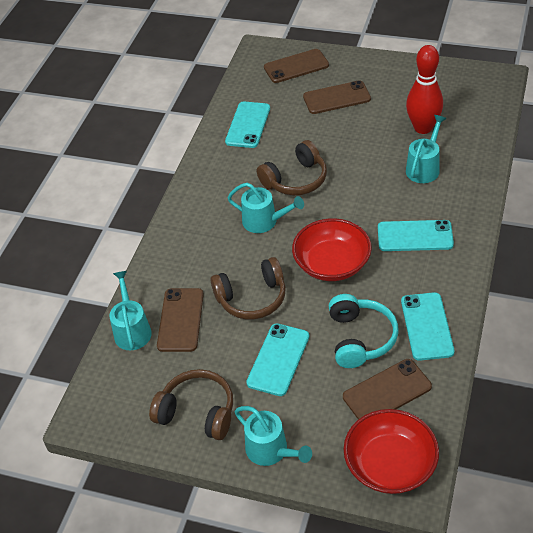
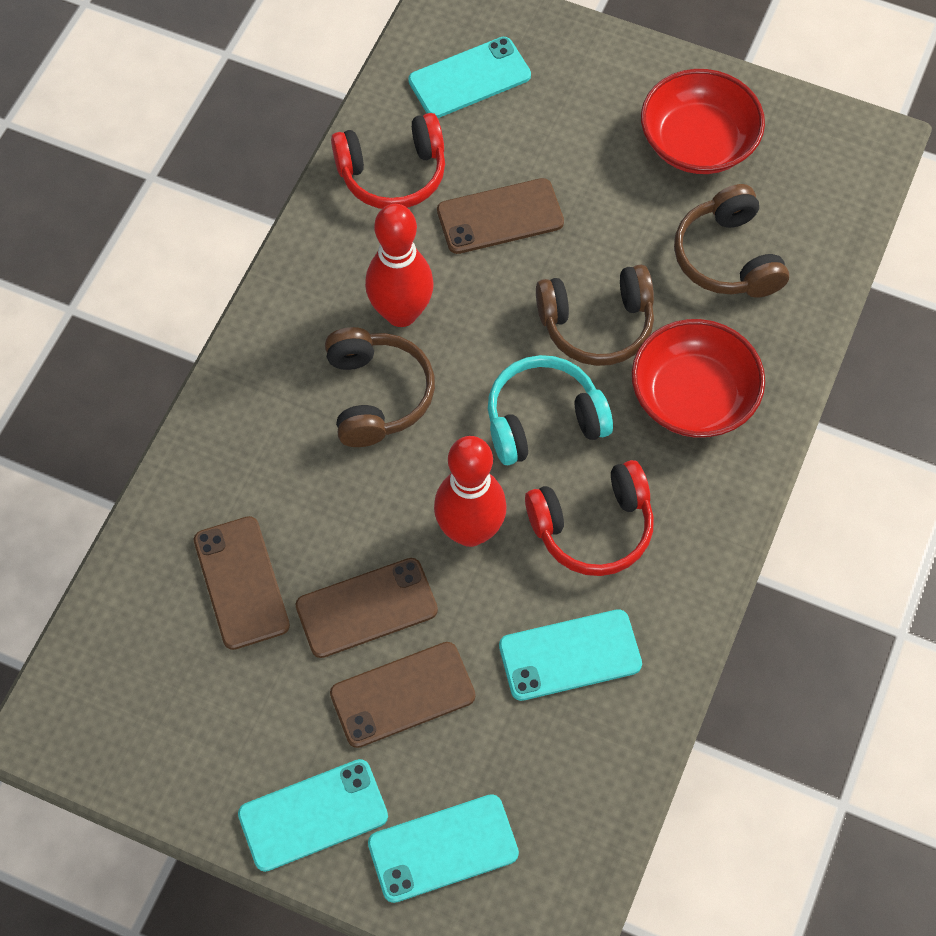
red bowling pin: [406,45,443,134] = 1 -> [365,204,434,327] [434,436,507,547] = 2
red headphones: none = 0 -> [331,113,445,209] [525,460,654,576] = 2
turquoise watering can: [110,271,152,350] [227,183,304,233] [235,406,312,466] [406,115,446,183] = 4 -> none = 0

